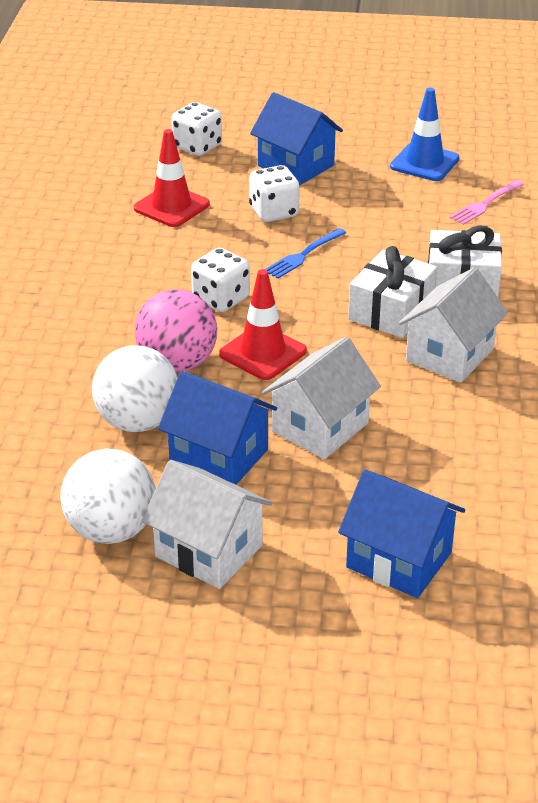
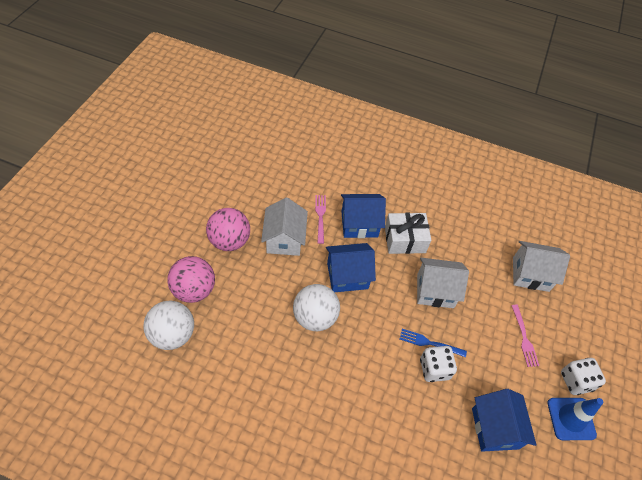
pink ball: [135,289,217,372] = 1 -> [167,256,215,303] [206,208,250,251] = 2
pink fork: [449,180,524,225] = 1 -> [315,195,326,244] [511,305,539,367] = 2
red traffic cone: [134,129,210,227] [219,269,307,380] = 2 -> none = 0
white dice: [171,102,222,156] [191,248,250,312] [249,165,300,222] = 3 -> [420,346,457,382] [561,358,606,395] = 2
white gift: [348,246,437,338] [428,225,502,297] = 2 -> [385,213,431,254] = 1

